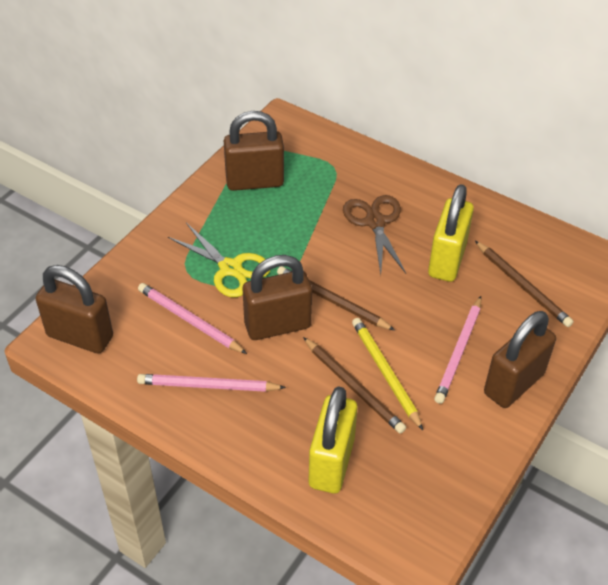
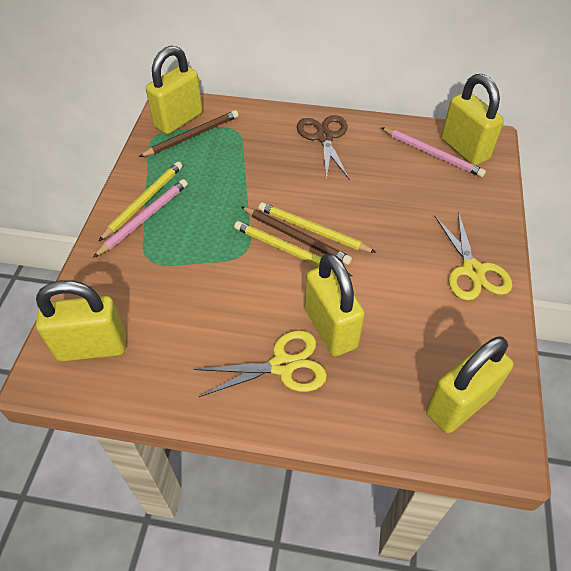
brown padlock: [36,265,113,354] [224,111,284,191] [243,255,312,340] [484,311,556,408] = 4 -> none = 0
brown pencil: [277,266,395,330] [303,337,406,434] [475,241,574,327] = 3 -> [139,110,238,157] [241,206,352,265] = 2
pink pencil: [137,374,286,392] [138,283,247,354] [434,296,481,404] = 3 -> [93,179,188,258] [381,127,486,177] = 2
yellow padlock: [309,386,358,494] [428,184,474,282] = 2 -> [36,280,126,362] [146,46,203,134] [305,253,365,357] [426,336,514,433] [441,74,504,165] = 5
yellow pencil: [352,318,423,430] = 1 -> [99,162,182,241] [234,221,352,276] [259,202,376,253] = 3
yellow scissors: [168,223,270,298] = 1 -> [194,330,327,397] [434,211,512,301] = 2

